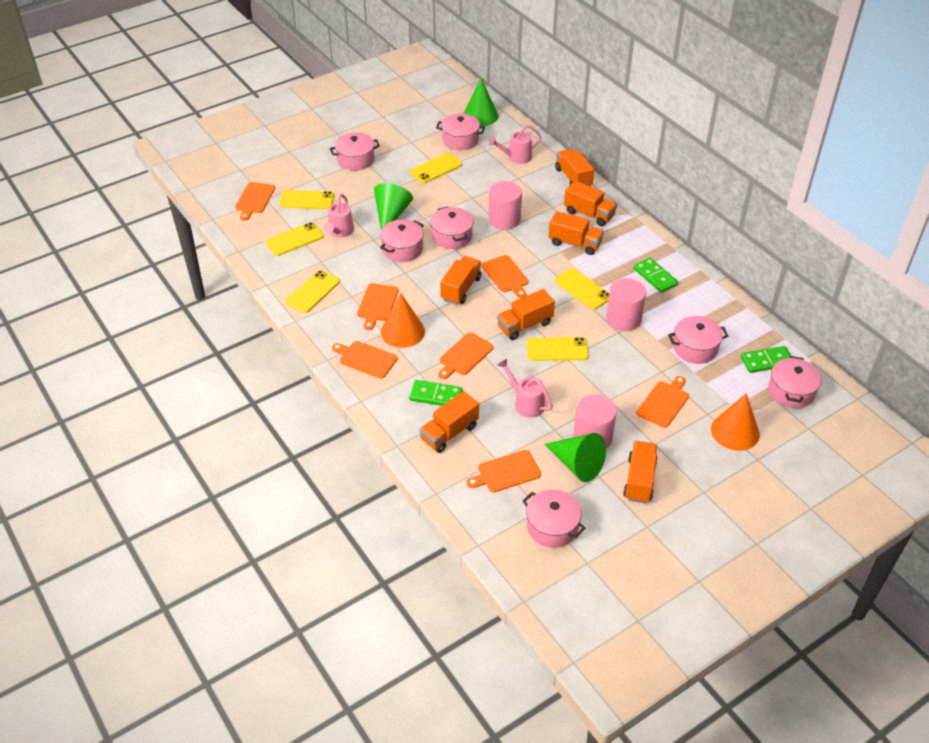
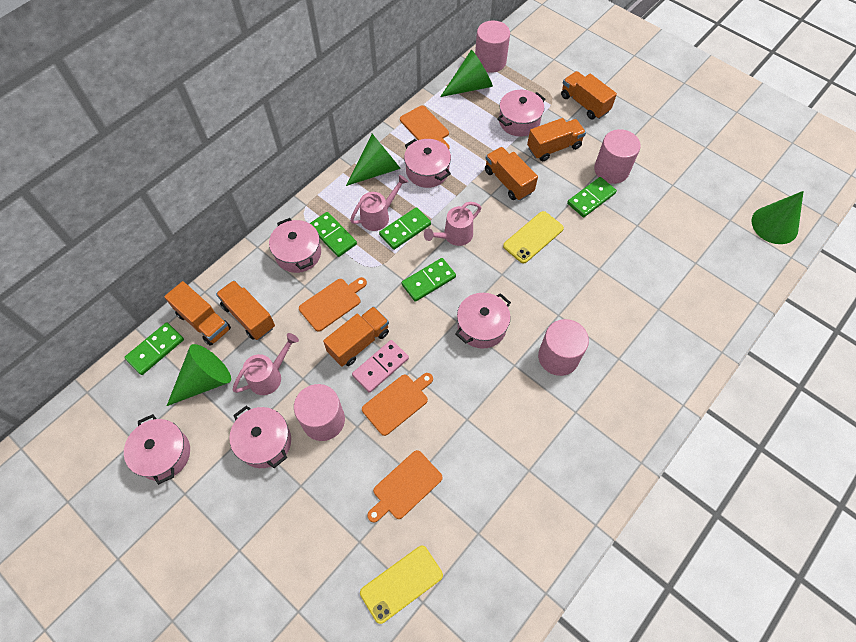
green cone: [374,183,413,229] [464,79,499,126] [544,433,606,482] = 3 -> [167,344,231,406] [346,134,401,186] [440,50,493,97] [752,191,804,244] = 4
green domino: [409,380,462,406] [633,257,678,293] [741,346,791,373] = 3 -> [124,322,184,375] [310,212,357,257] [379,207,431,250] [401,258,456,302] [567,177,617,217] = 5
orange cone: [381,293,425,348] [711,393,760,451] = 2 -> none = 0
orange cutting board: [235,182,275,221] [332,341,398,379] [357,283,398,330] [438,333,494,379] [466,450,541,492] [482,255,528,298] [636,376,689,428] = 7 -> [299,277,367,332] [362,373,433,436] [367,450,443,523] [400,106,449,149] = 4
orange truck: [419,391,479,453] [440,256,481,305] [497,289,555,340] [549,211,604,255] [555,149,594,186] [564,181,617,226] [623,441,657,504] = 7 -> [164,281,231,346] [216,280,275,340] [323,306,389,367] [485,147,538,201] [527,118,586,161] [561,71,617,119] = 6
pink cylinder: [489,181,522,230] [573,395,617,449] [606,278,646,331] = 3 -> [294,384,345,441] [475,21,510,73] [538,319,589,376] [594,129,641,184] = 4
pink domino: none = 0 -> [352,340,409,393] = 1
pink pot: [330,133,380,170] [380,220,424,262] [431,206,474,249] [436,113,485,150] [523,490,585,548] [668,316,728,364] [768,356,822,408] = 7 -> [124,414,190,485] [229,406,291,468] [269,218,321,273] [404,139,451,188] [456,293,511,349] [497,90,545,136] = 6
yellow phone: [265,222,324,256] [279,190,334,209] [285,270,340,313] [410,153,462,183] [527,337,589,361] [555,268,609,310] = 6 -> [360,546,443,624] [503,211,564,263] = 2

